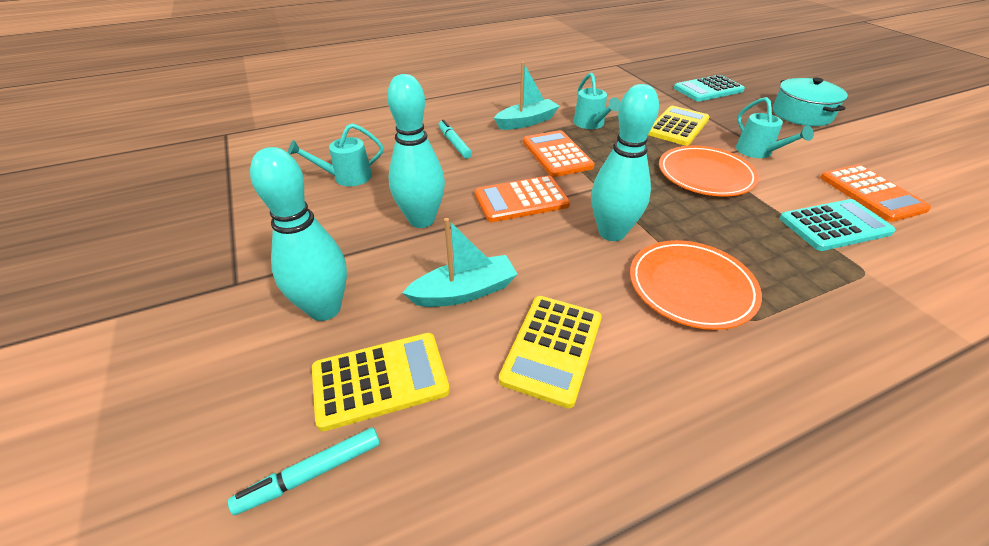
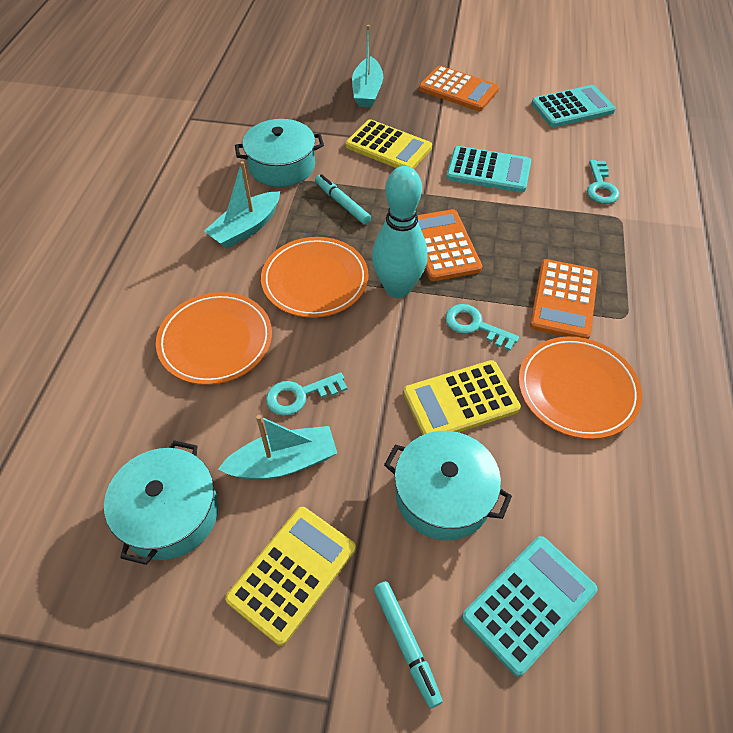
orange plate: [630,240,762,330] [659,146,759,196] = 2 -> [156,292,272,385] [261,237,369,318] [519,337,642,439] = 3
turquoise boat: [402,218,518,307] [494,62,560,130] = 2 -> [204,161,280,249] [218,415,337,479] [352,25,383,108] = 3
turquoise bowling pin: [250,147,347,321] [387,74,445,228] [591,84,659,241] = 3 -> [372,166,428,298] = 1
turquoise calculator: [674,75,745,101] [779,199,896,251] = 2 -> [446,146,531,193] [462,536,598,677] [531,85,616,127] = 3
turquoise key: none = 0 -> [266,373,347,416] [445,304,519,351] [587,160,620,204] = 3
turquoise pot: [773,78,848,126] = 1 -> [104,440,218,565] [235,119,324,187] [384,431,512,540] = 3
turquoise watering can: [288,123,384,186] [573,73,621,129] [736,97,814,158] = 3 -> none = 0

